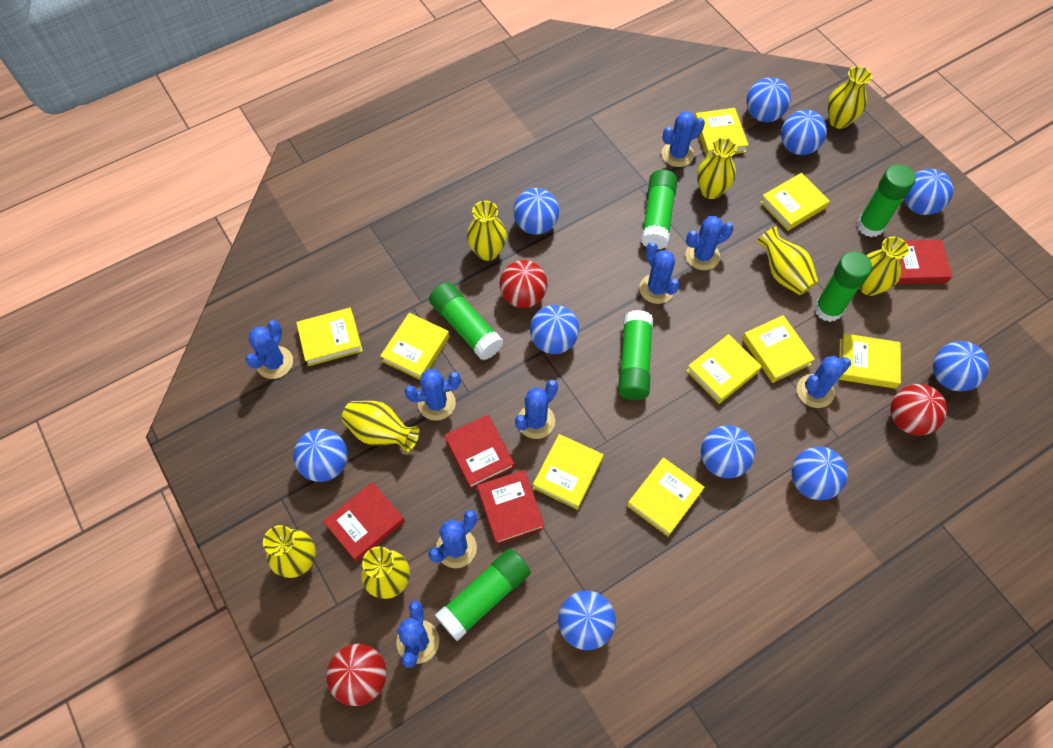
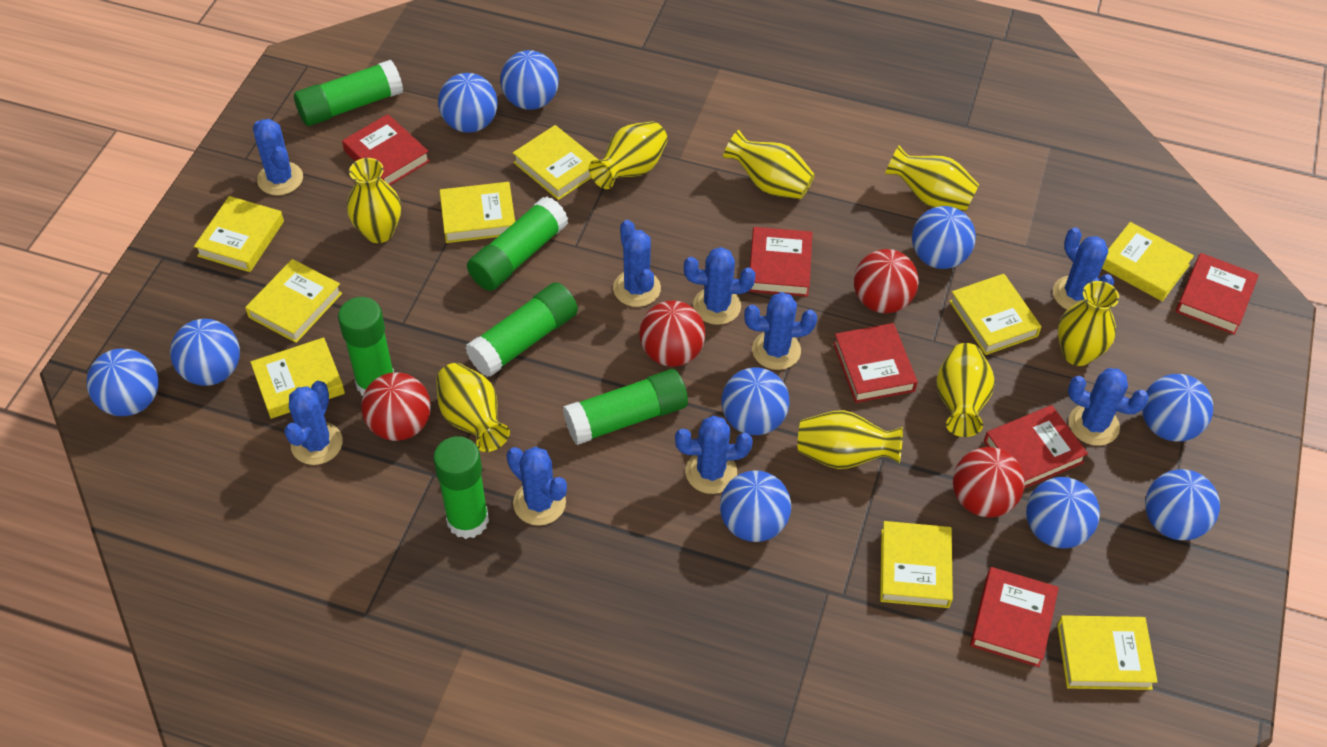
red ball: [326,643,387,706] [499,260,547,308] [891,384,947,435] = 3 -> [361,372,431,441] [639,301,706,367] [854,249,919,313] [953,447,1025,517] = 4
red book: [323,482,405,562] [444,415,515,489] [477,470,545,545] [897,240,952,284] = 4 -> [342,114,430,185] [748,227,813,297] [833,323,918,403] [970,567,1059,667] [984,405,1088,489] [1176,253,1259,335] = 6

